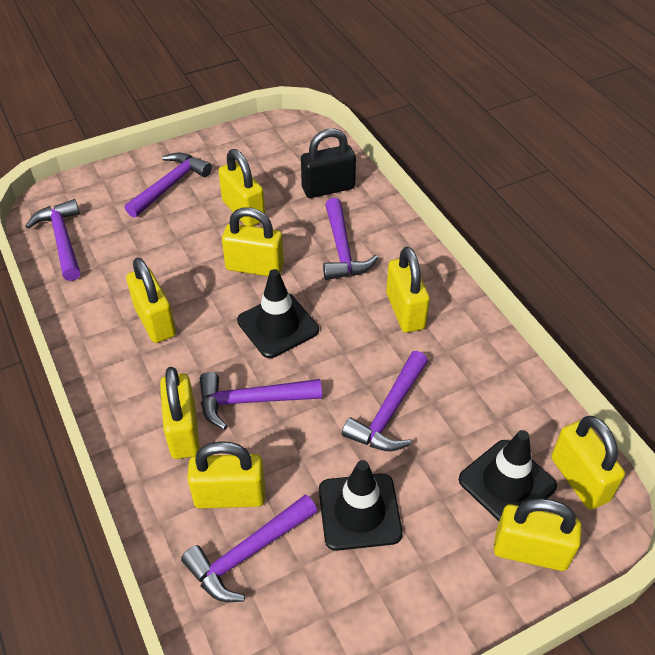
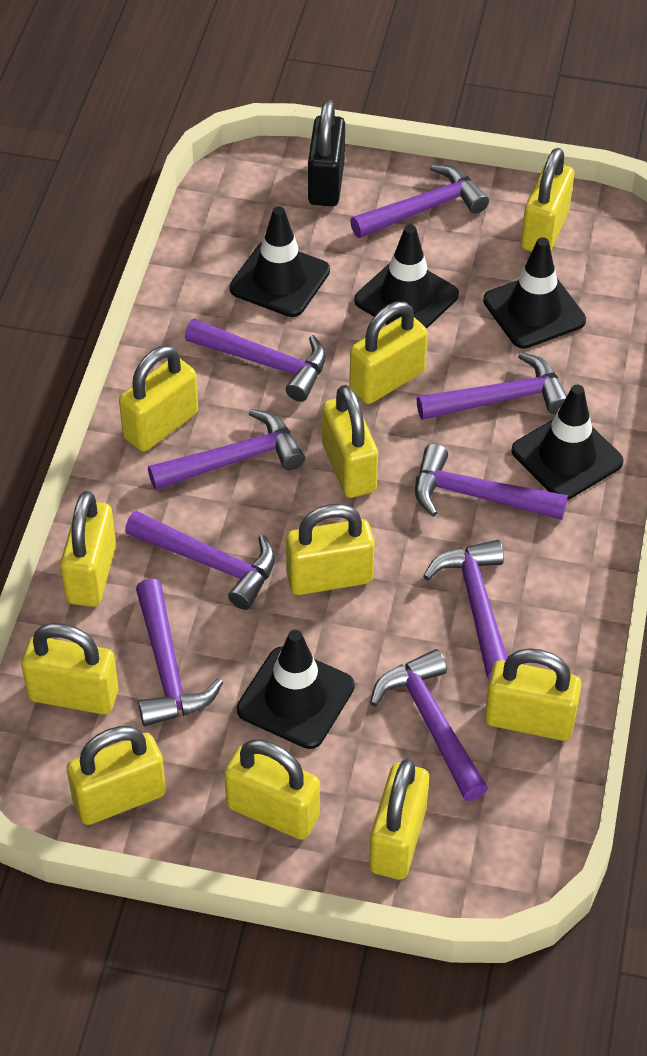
black traffic cone: [237,269,319,358] [319,460,403,551] [458,430,557,521] = 3 -> [229,206,330,317] [237,630,355,749] [354,224,459,329] [483,237,586,349] [512,385,624,500] = 5
purple hammer: [25,199,80,281] [125,153,212,218] [181,494,318,602] [200,372,322,430] [323,198,378,280] [342,351,428,451] = 6 -> [125,511,275,610] [136,578,223,726] [148,409,305,490] [185,319,326,402] [350,164,489,238] [370,649,488,801] [415,444,568,520] [417,352,567,420] [423,540,507,681] = 9
yellow padlock: [126,258,176,343] [160,367,200,459] [187,441,265,509] [218,149,265,226] [222,207,284,276] [386,247,430,333] [494,498,581,571] [551,416,625,510] = 8 -> [21,623,118,715] [60,491,116,607] [67,726,166,825] [119,345,198,452] [224,739,320,840] [286,504,375,595] [322,385,378,498] [349,302,428,404] [369,759,429,880] [484,648,582,741] [521,148,574,252] = 11

